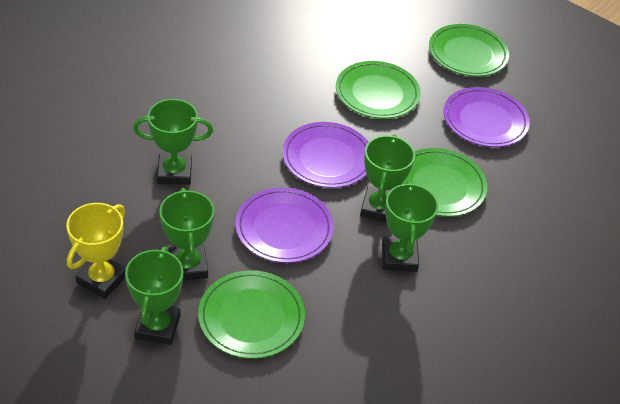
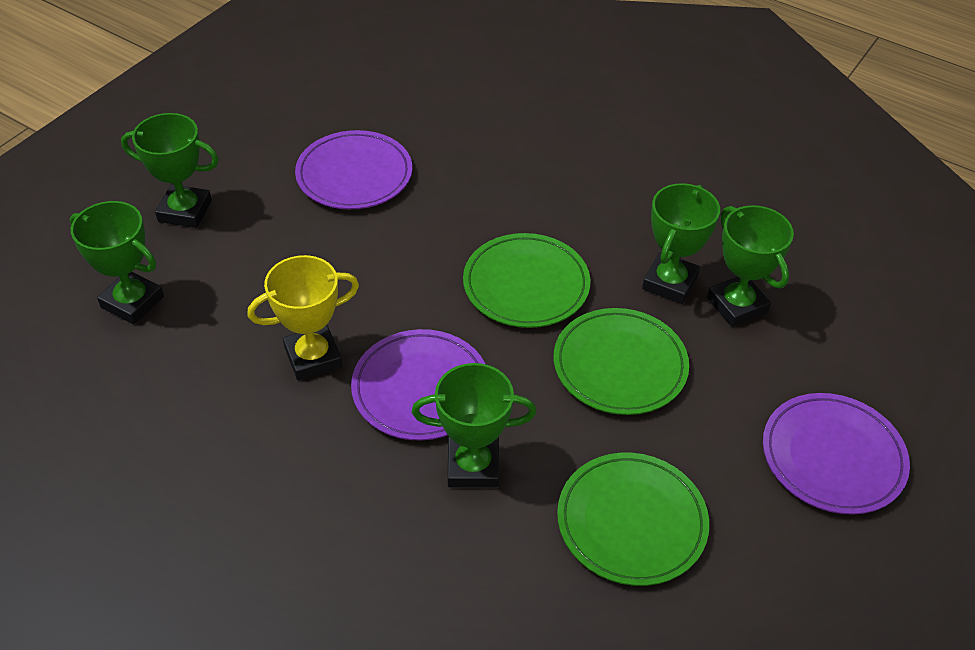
green plate: [198,270,305,359] [336,61,421,119] [402,148,487,217] [429,24,509,76] = 4 -> [463,233,590,328] [554,308,689,415] [557,453,709,586] = 3

